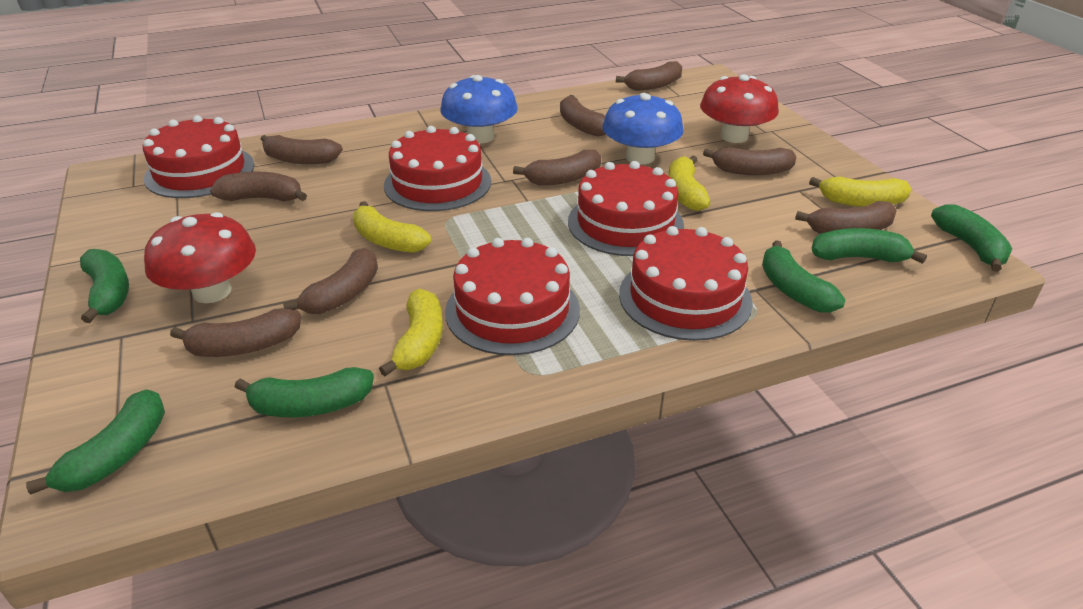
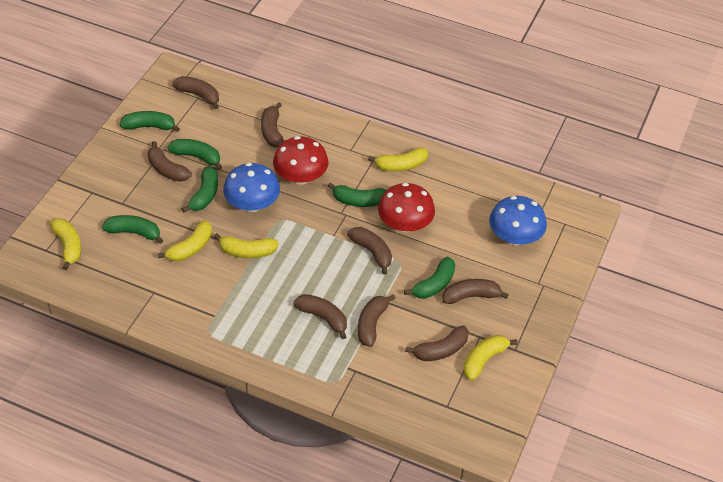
brown banana: [170,308,301,357] [210,172,307,201] [260,135,343,164] [283,248,378,314] [513,150,601,185] [560,95,606,137] [616,61,682,91] [703,147,796,175] [795,201,897,234] = 9 -> [148,141,192,182] [172,76,219,109] [261,103,284,148] [293,294,347,339] [347,227,392,274] [358,294,396,347] [405,325,469,361] [442,279,509,304] = 8
red cake: [143,115,255,198] [384,126,491,211] [445,238,580,355] [568,161,684,256] [619,226,753,341] = 5 -> none = 0
yellow banana: [353,201,431,253] [379,288,443,376] [668,156,710,211] [809,177,911,207] = 4 -> [50,218,81,270] [158,220,212,262] [214,233,279,258] [368,147,428,172] [463,335,517,381] = 5

